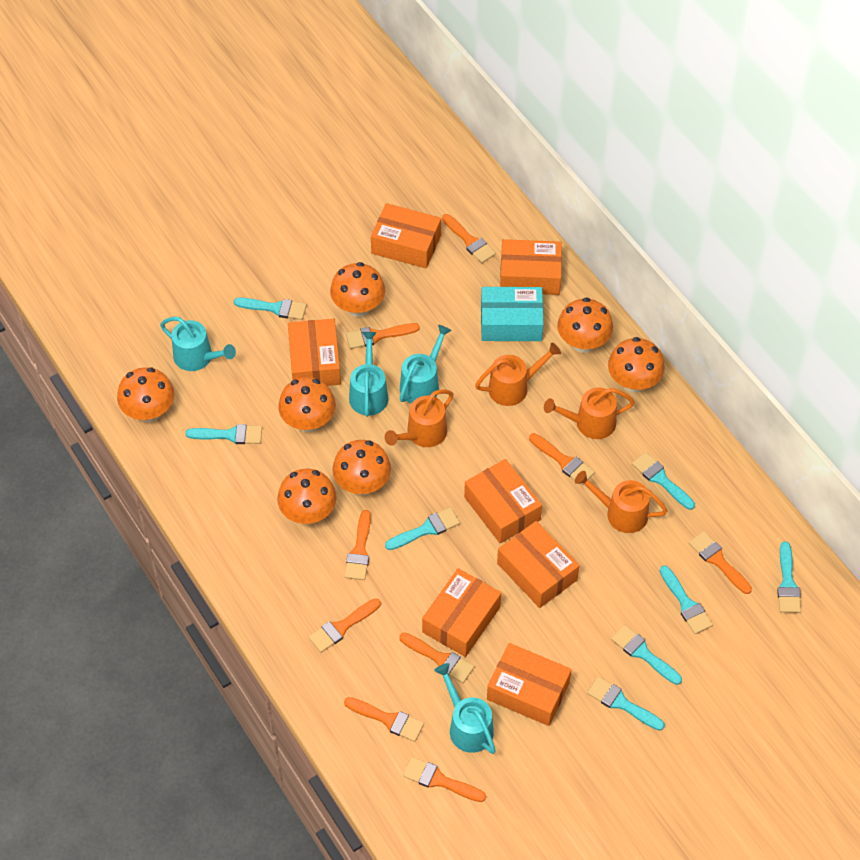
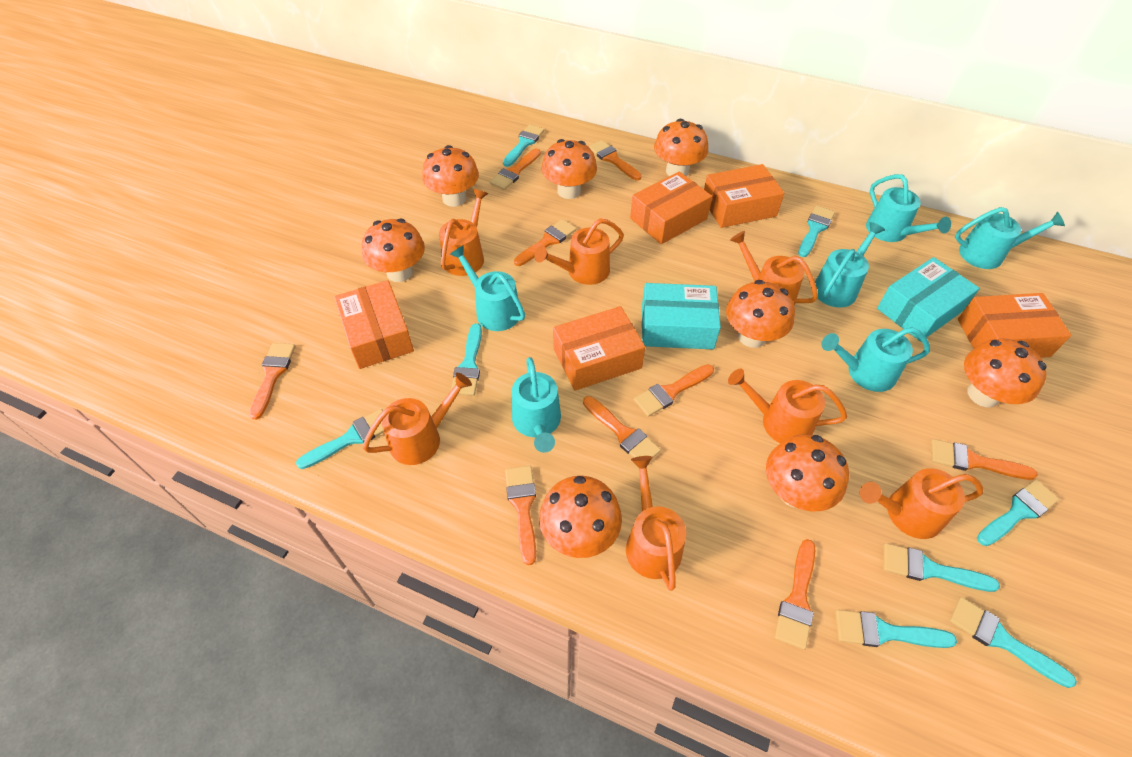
orange box: [288,319,341,386] [371,203,441,268] [422,568,501,657] [464,459,542,543] [487,643,572,726] [497,521,580,608] [500,239,562,295] = 7 -> [334,280,414,369] [553,306,645,391] [630,172,712,244] [704,164,784,228] [958,293,1072,358] = 5
orange mushroom: [117,367,175,422] [277,469,337,524] [278,377,336,432] [330,262,385,317] [332,440,391,495] [557,297,613,353] [608,337,665,393] = 7 -> [362,218,425,282] [422,145,479,207] [539,476,622,558] [541,139,597,199] [654,119,708,176] [726,280,795,348] [766,435,849,511] [964,338,1047,408] = 8
orange watering can: [385,389,453,447] [475,342,561,406] [544,388,634,439] [575,471,667,533] = 4 -> [363,373,472,465] [439,189,488,276] [535,218,624,285] [626,456,686,591] [728,369,847,443] [730,231,818,306] [860,468,984,539] = 7
turquoise box: [481,287,544,341] = 1 -> [642,283,721,349] [877,257,980,342] = 2
turquoise watering can: [160,317,236,371] [349,332,388,417] [400,325,452,404] [434,663,496,754] = 4 -> [450,245,525,331] [512,357,561,453] [815,222,885,308] [821,327,930,392] [866,174,951,242] [955,207,1065,269] = 6

